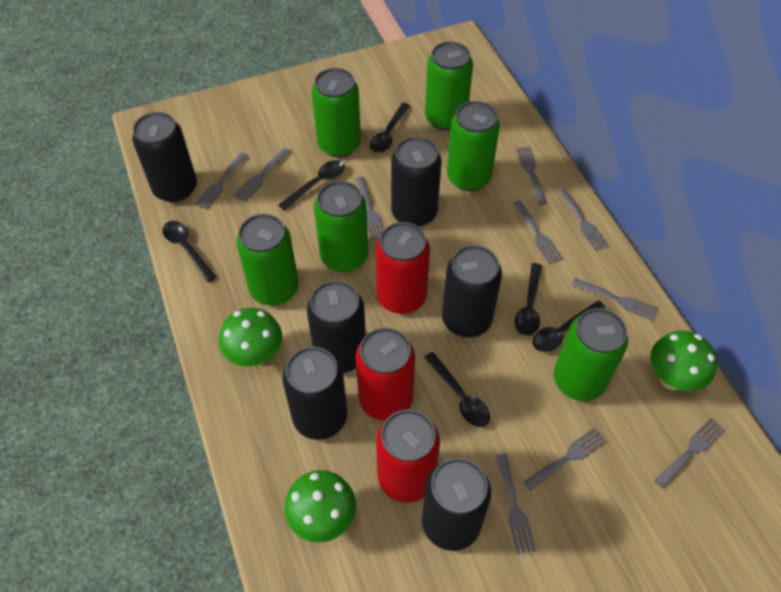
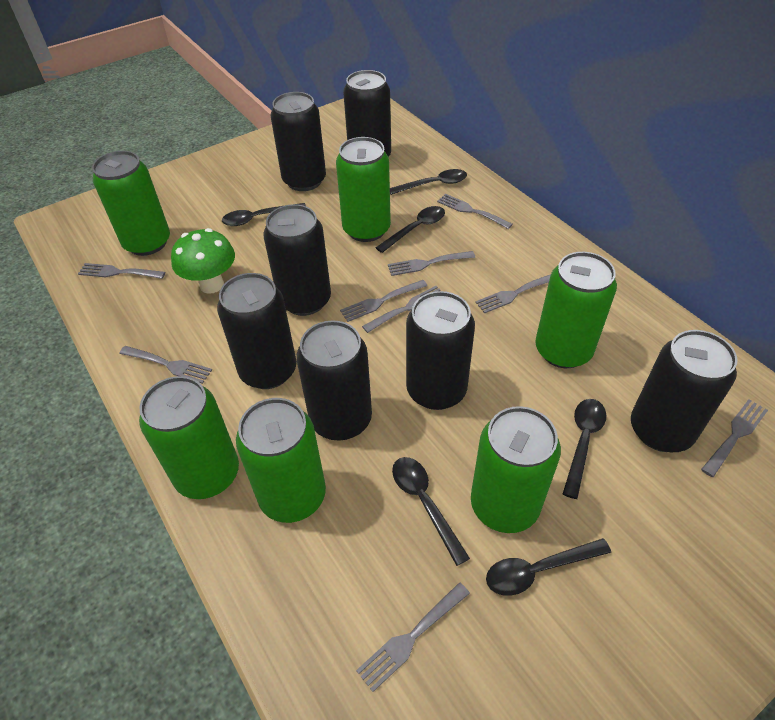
black can: [132,112,197,202] [282,347,347,440] [307,281,366,373] [391,137,442,227] [422,458,491,551] [442,245,502,337] = 6 -> [217,273,296,389] [263,204,331,316] [271,92,326,191] [297,320,372,440] [343,70,391,157] [406,291,475,410] [631,330,738,452] = 7
green mushroom: [219,308,282,367] [284,470,356,543] [650,331,717,391] = 3 -> [171,228,235,294] = 1
grey fork: [195,152,248,209] [234,148,291,201] [356,177,384,240] [496,454,536,555] [513,200,563,264] [516,146,547,205] [523,427,606,491] [557,188,609,251] [572,278,658,320] [654,418,725,488] = 10 -> [78,263,165,279] [119,346,212,384] [340,280,427,322] [356,582,470,692] [362,286,441,333] [388,251,475,276] [437,194,513,229] [475,274,551,313] [701,399,768,477] = 9
red can: [355,328,415,421] [376,222,430,314] [376,409,440,503] = 3 -> none = 0

